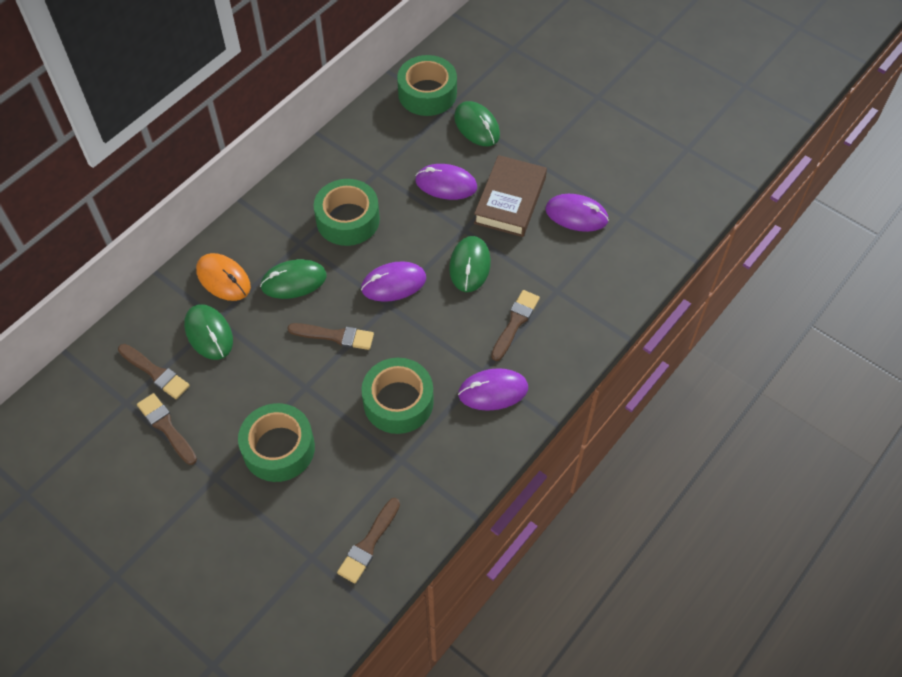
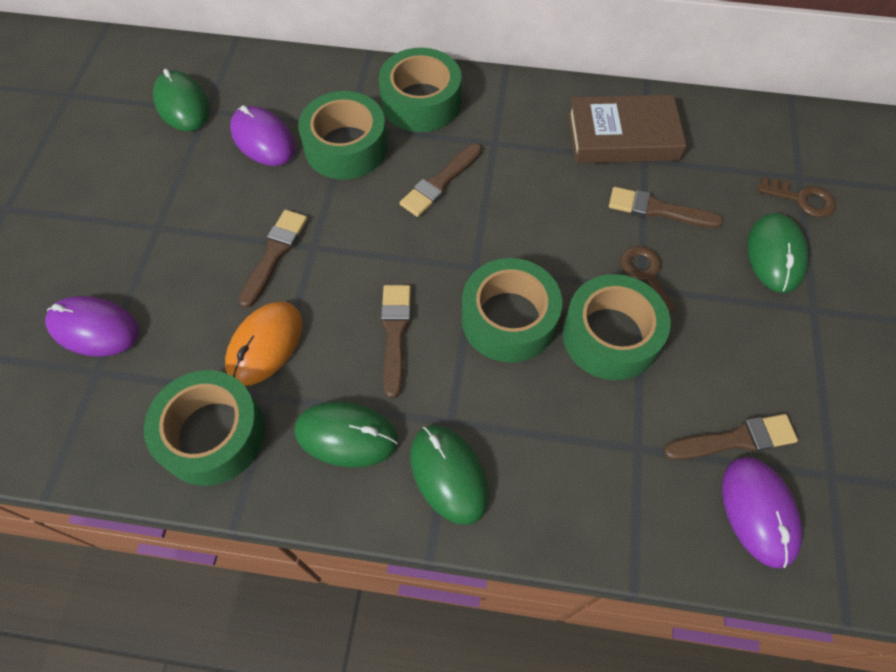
brown key: none = 0 -> [620,246,675,312] [758,177,836,217] = 2
green tape: [238,403,315,482] [314,179,380,246] [361,358,434,434] [397,55,457,116] = 4 -> [144,370,265,486] [298,91,388,180] [379,48,462,132] [461,258,562,363] [562,274,670,380] = 5
purple mouse: [361,261,426,302] [415,164,477,200] [458,368,528,411] [545,194,609,232] = 4 -> [45,296,139,356] [230,105,296,166] [722,457,802,568] = 3

